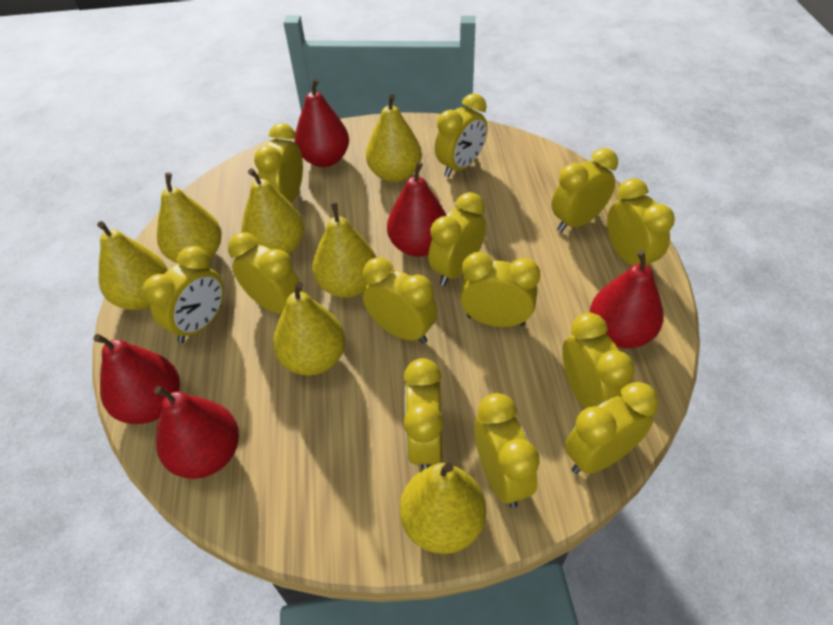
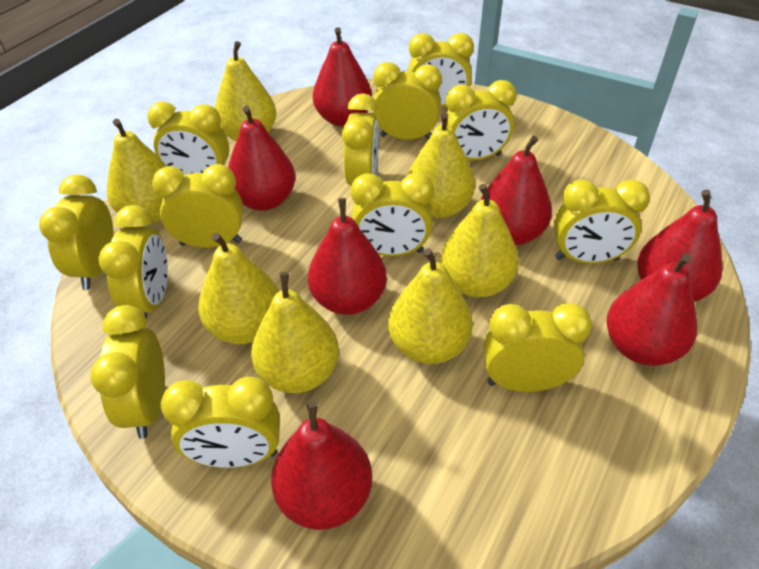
red pear: [93,334,180,424] [154,386,239,479] [294,78,349,167] [387,162,446,257] [590,250,664,349] = 5 -> [228,106,295,211] [271,401,372,530] [308,198,387,315] [313,27,372,127] [481,136,552,246] [606,253,697,366] [637,189,723,302] = 7

